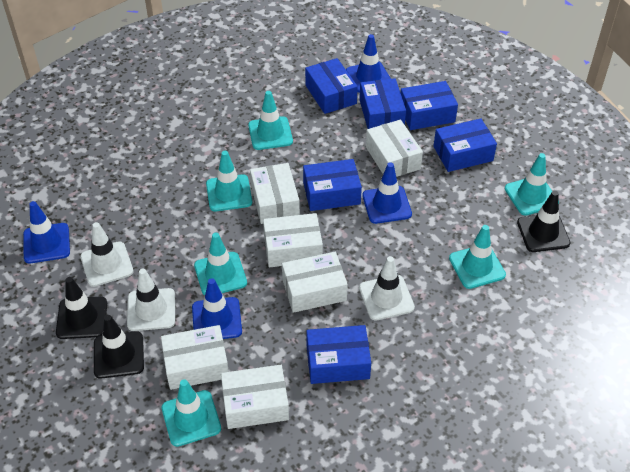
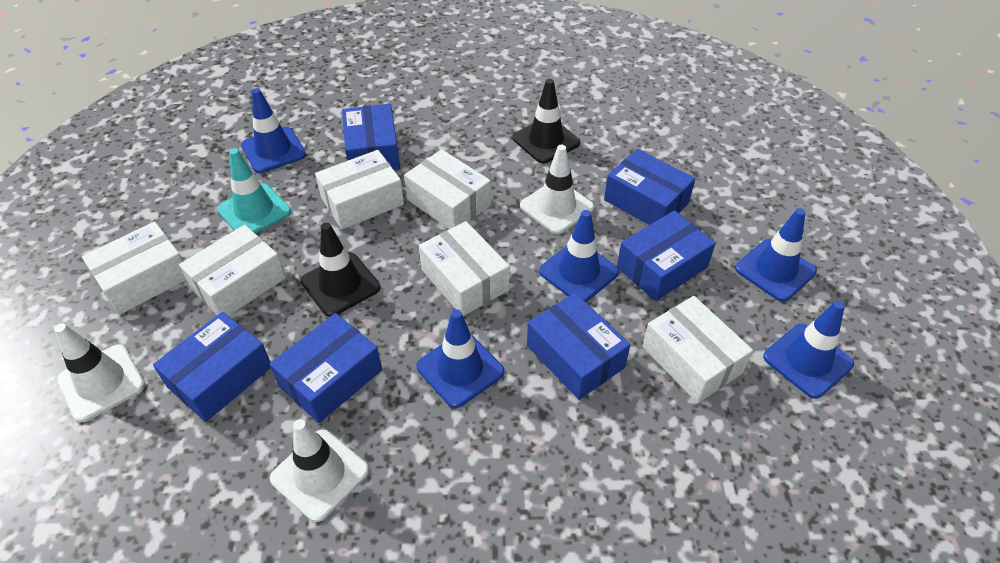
black traffic cone: [56,277,107,339] [94,315,144,379] [517,191,570,252] = 3 -> [301,223,380,317] [512,79,580,163] = 2
blue traffic cone: [23,201,70,264] [192,278,242,339] [346,34,391,93] [362,162,412,224] = 4 -> [241,88,306,173] [416,309,504,408] [539,210,619,302] [735,208,817,302] [763,300,854,399] = 5
turquoise traffic cone: [162,379,221,447] [194,232,247,296] [206,151,252,211] [248,91,293,150] [449,225,506,289] [505,153,552,216] = 6 -> [217,148,291,234] = 1

